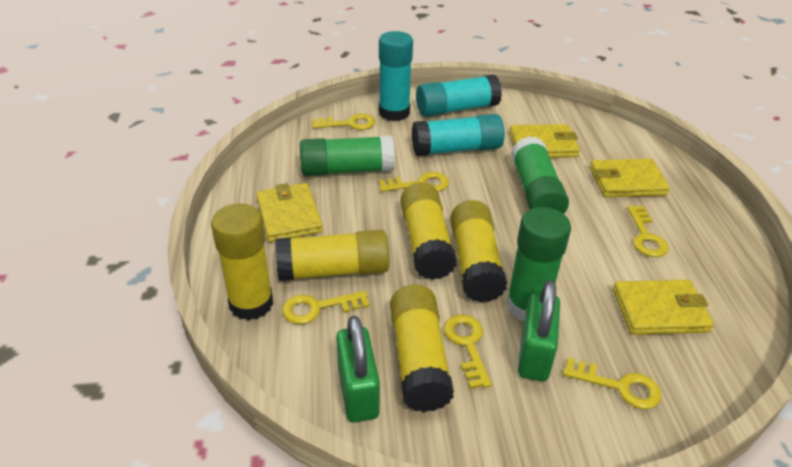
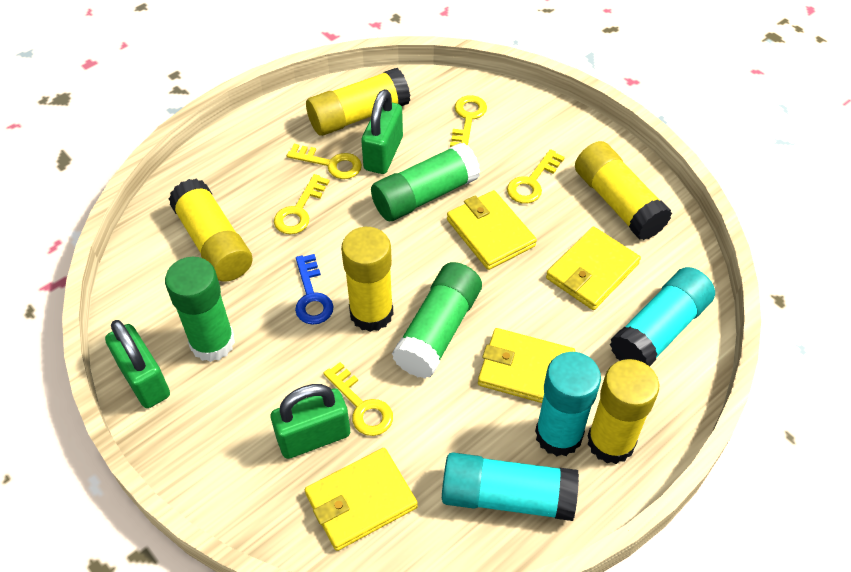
blue key: none = 0 -> [295,254,334,325] = 1
green padlock: [336,316,380,423] [518,280,560,381] = 2 -> [105,320,170,408] [271,384,350,459] [361,89,403,174] = 3
yellow key: [282,291,369,324] [312,114,375,130] [379,172,449,192] [444,314,492,389] [563,358,662,409] [627,206,669,257] = 6 -> [274,174,330,235] [287,144,362,179] [323,362,393,436] [450,95,487,147] [507,149,565,204] = 5

